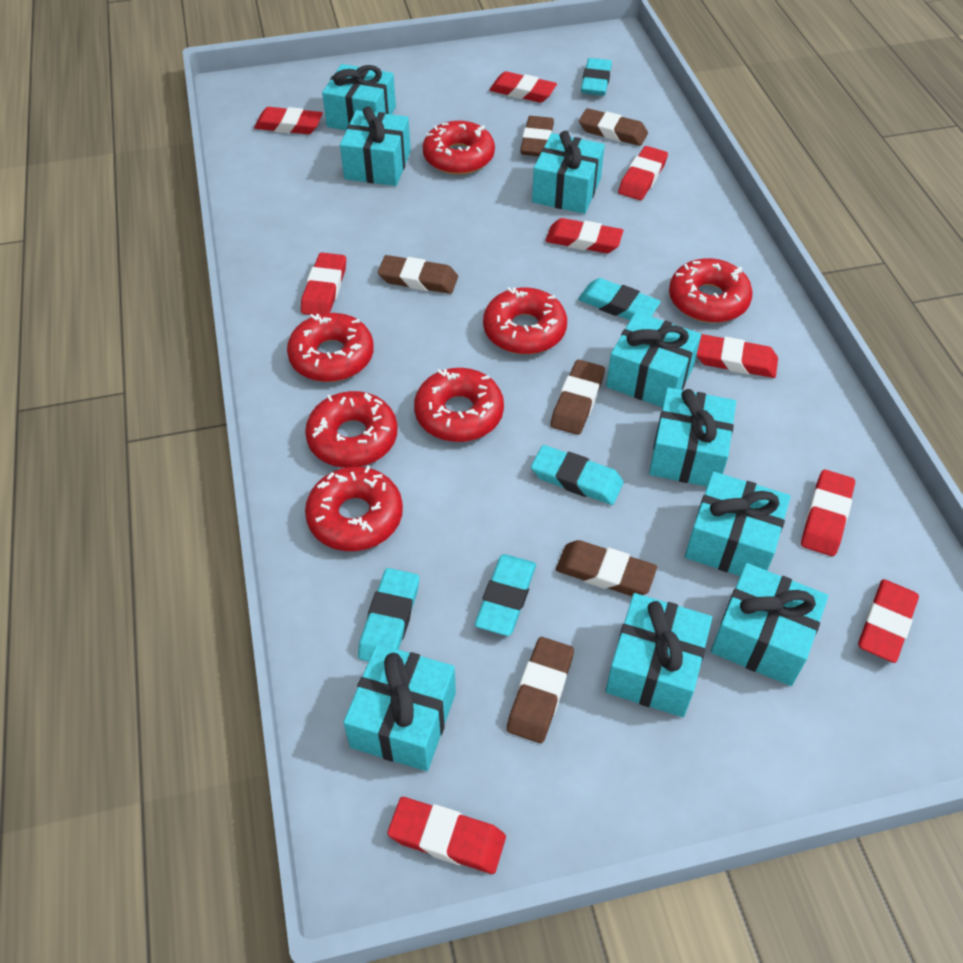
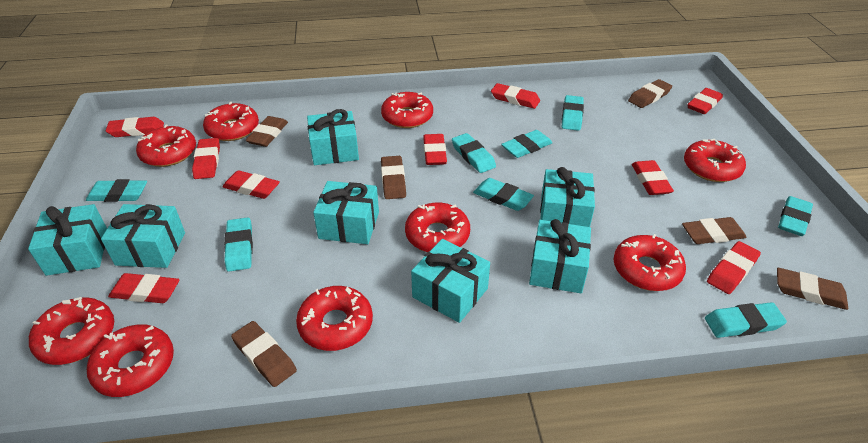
red donut: [287,313,374,382] [305,391,398,468] [305,465,403,551] [414,368,504,442] [423,121,495,175] [483,287,567,354] [669,258,753,323] = 7 -> [29,297,114,365] [87,324,174,397] [136,124,196,167] [203,102,259,141] [296,286,373,351] [381,92,433,128] [405,203,470,252] [614,234,686,291] [684,139,746,182] = 9
turquoise eraser: [358,568,419,661] [475,554,536,636] [531,445,624,505] [578,278,661,320] [581,58,612,96] = 5 -> [86,179,147,202] [224,217,253,272] [452,133,496,173] [473,178,534,211] [501,130,553,158] [562,95,584,131] [705,302,787,338] [778,196,813,236] = 8
turquoise gift: [322,64,396,130] [340,106,411,186] [343,644,456,771] [532,131,605,214] [606,312,701,407] [606,593,712,717] [649,387,736,486] [685,472,791,576] [711,563,828,686] = 9 -> [28,204,107,276] [101,204,185,268] [307,109,359,165] [313,181,379,244] [411,239,490,323] [529,219,591,293] [540,167,595,227] = 7

